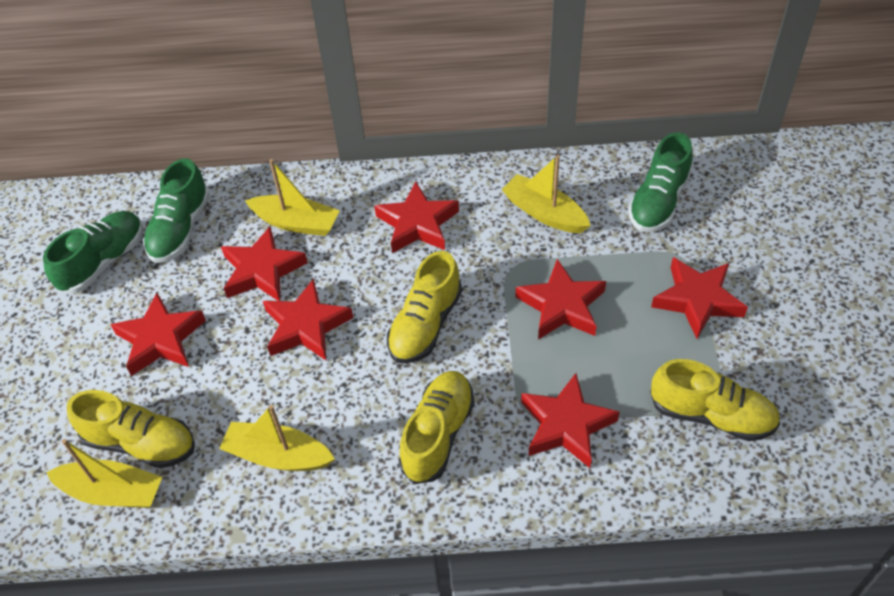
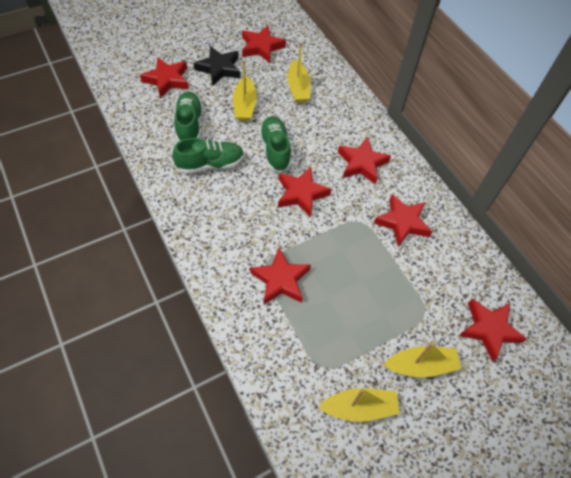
black star: none = 0 -> [193,46,240,86] = 1
yellow shoe: [67,390,195,468] [387,251,462,363] [399,371,474,484] [650,359,780,441] = 4 -> none = 0

